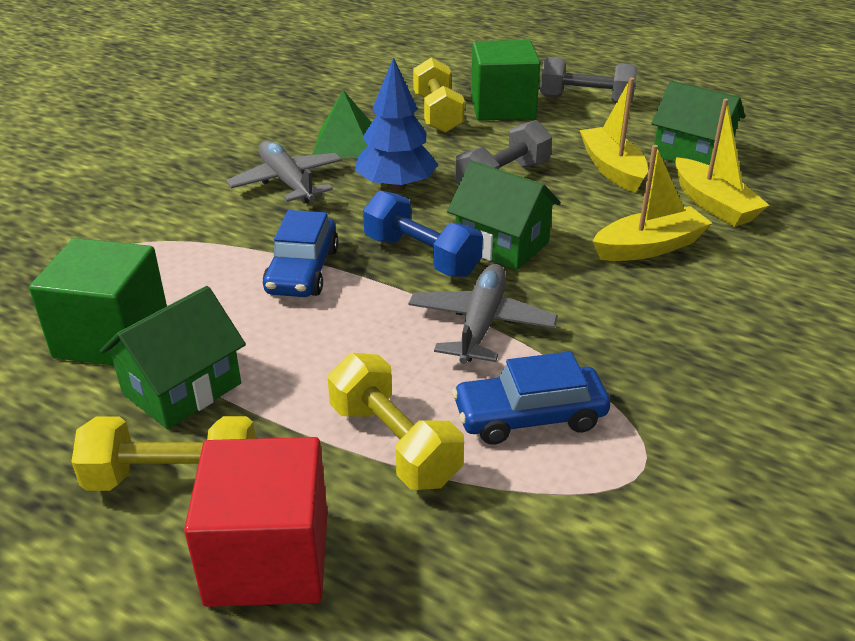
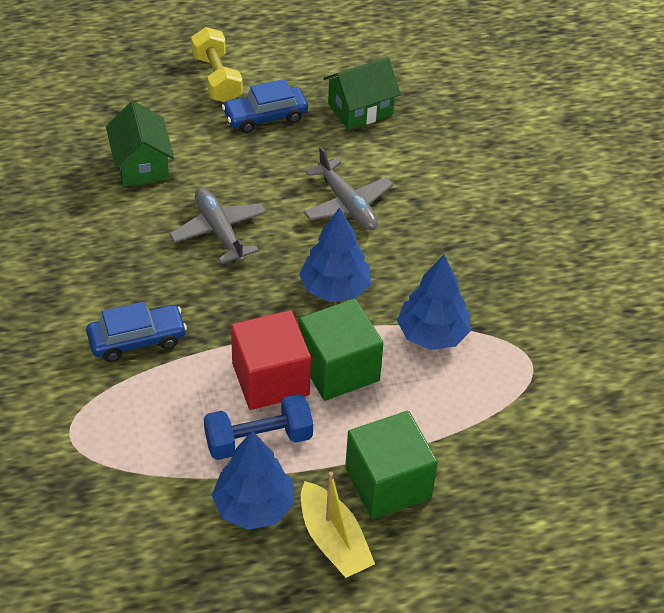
blue tree: [355,57,438,191] = 1 -> [212,430,294,530] [299,207,371,302] [397,255,471,350] = 3
green house: [100,286,246,429] [447,161,561,270] [651,81,745,165] = 3 -> [106,101,174,187] [324,57,401,130] = 2
green pyramid: [312,90,372,158] = 1 -> none = 0
grey dumbbell: [455,120,552,184] [540,57,638,103] = 2 -> none = 0
yellow boat: [580,78,648,193] [592,145,712,261] [675,98,770,227] = 3 -> [301,472,375,578] = 1
yellow dumbbell: [72,416,256,491] [328,353,464,490] [413,58,465,133] = 3 -> [191,27,243,102] = 1

